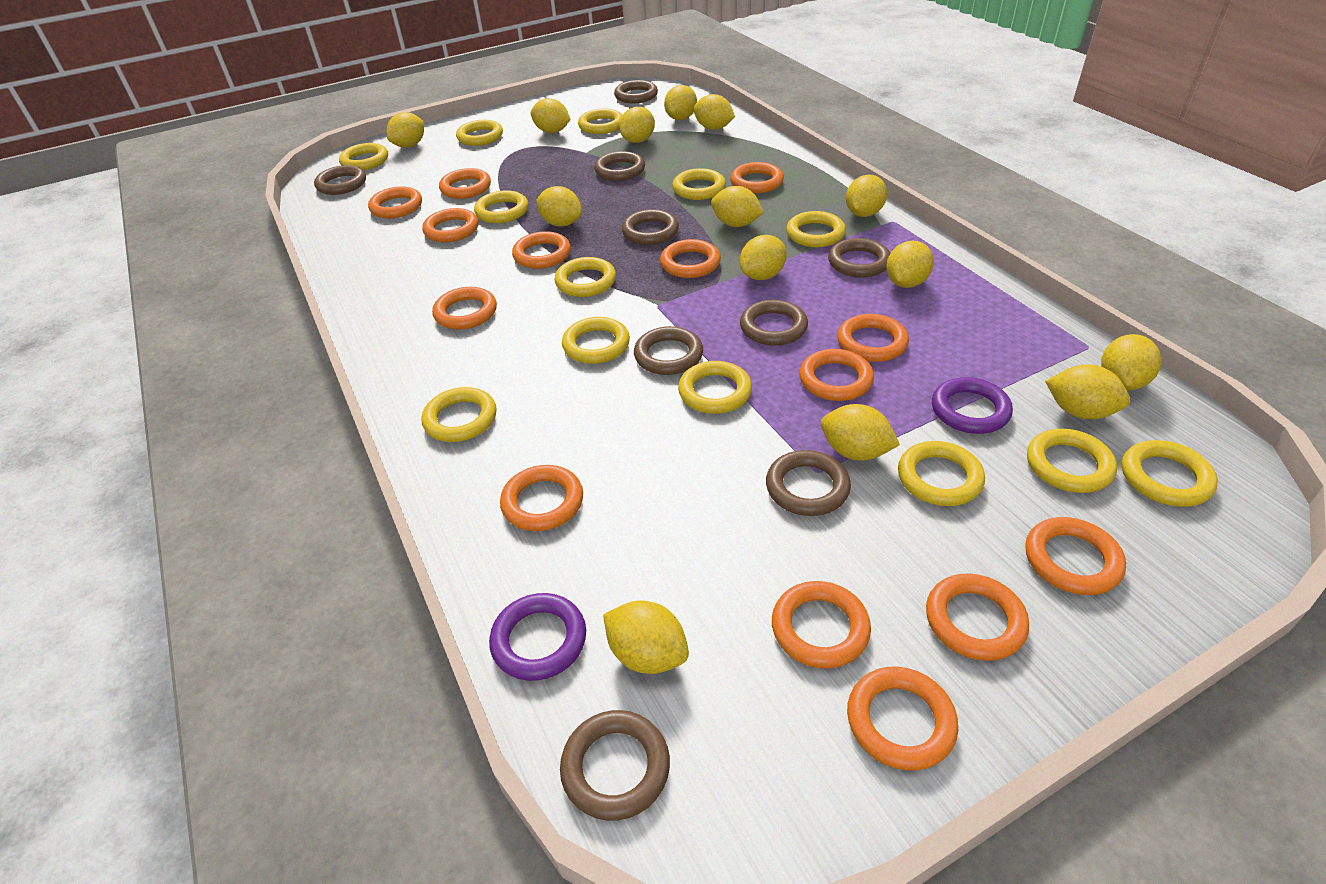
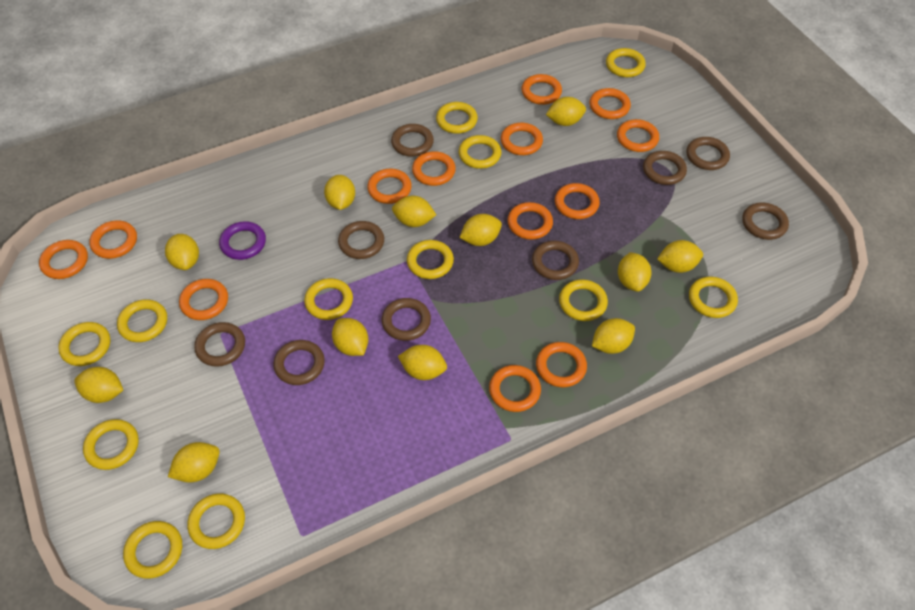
orange ring: [368,186,422,218] [422,208,478,242] [432,287,497,330] [439,168,491,199] [500,465,583,531] [512,231,571,269] [660,239,721,278] [730,162,784,193] [772,581,871,669] [799,349,874,401] [837,314,909,362] [847,667,958,771] [926,573,1029,661] [1025,517,1126,595] = 14 -> [39,240,88,279] [89,220,137,259] [179,279,228,320] [367,169,412,204] [412,151,456,186] [489,365,541,412] [501,123,543,155] [508,202,553,240] [522,74,562,105] [536,342,587,387] [555,183,600,219] [590,88,631,119] [617,119,659,152] = 13
purple ring: [489,593,586,681] [932,377,1013,434] = 2 -> [219,221,266,260] = 1
yellow lemon: [387,112,424,148] [531,98,571,133] [537,186,582,227] [603,600,689,674] [619,107,655,143] [664,85,697,120] [693,94,735,130] [711,186,764,227] [740,235,787,280] [821,404,900,461] [846,175,887,217] [886,241,934,288] [1045,365,1130,419] [1101,334,1162,390] = 14 -> [74,367,123,403] [165,234,199,270] [168,442,220,483] [324,175,355,210] [332,318,368,356] [392,196,436,227] [398,345,447,380] [459,214,502,246] [546,97,586,126] [592,318,635,354] [618,252,652,292] [657,240,703,273] = 12
yellow ring: [339,143,388,170] [422,387,497,442] [456,120,503,146] [474,190,528,223] [555,257,616,297] [562,317,630,364] [578,108,622,134] [672,168,726,200] [678,361,752,414] [786,211,846,247] [898,441,985,506] [1027,429,1117,493] [1122,440,1218,507] = 13 -> [58,322,111,366] [83,419,139,470] [117,299,167,342] [123,521,182,579] [187,494,245,549] [304,278,353,320] [407,240,454,279] [436,102,478,134] [459,135,501,169] [559,279,608,321] [606,48,646,77] [689,277,738,318] = 12

